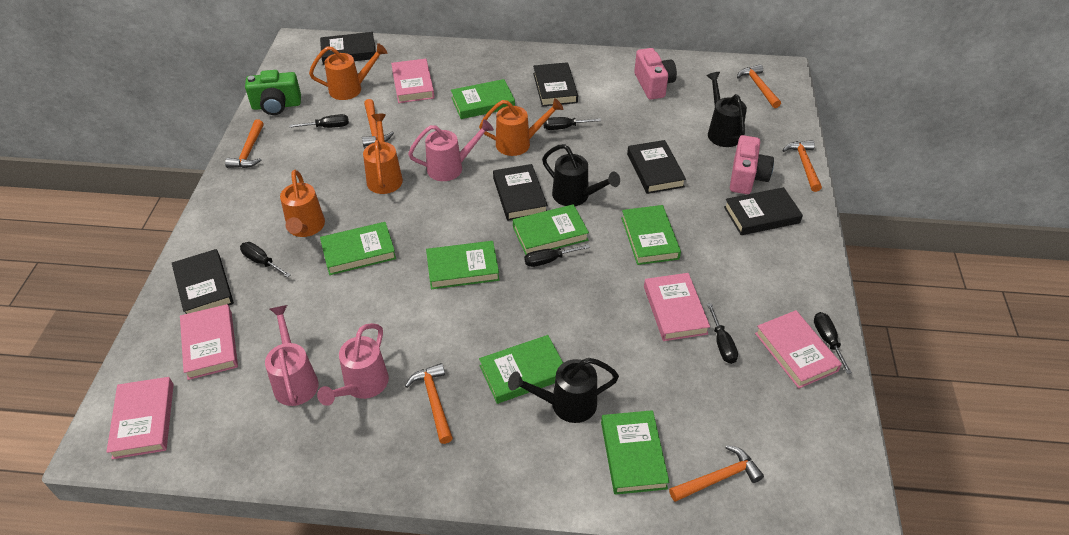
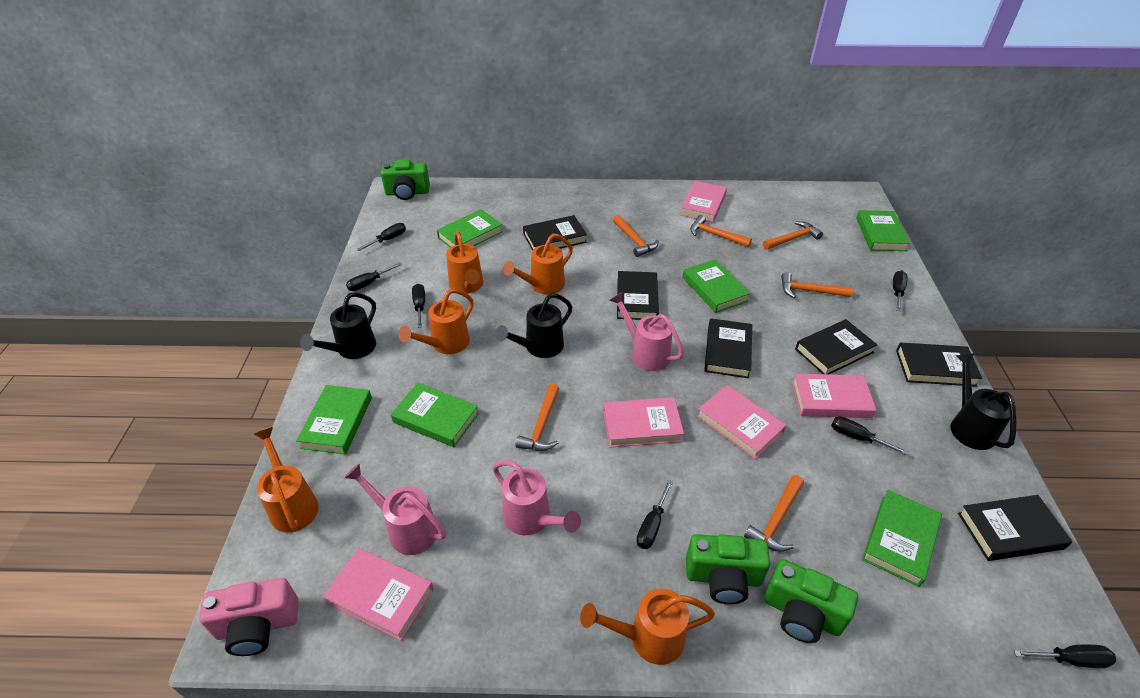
black screwdriver: [240,242,291,278] [289,114,349,128] [524,244,590,267] [543,117,601,130] [707,303,738,364] [814,312,852,374] = 6 -> [346,263,402,291] [357,223,406,251] [412,284,425,328] [636,480,673,549] [831,416,909,455] [893,271,908,311] [1014,645,1116,668] = 7
green book: [320,222,396,275] [426,241,499,289] [451,79,515,119] [479,335,563,404] [513,204,589,255] [601,410,670,495] [621,205,681,265] = 7 -> [296,385,372,454] [391,383,479,447] [437,209,503,248] [682,259,750,313] [856,210,910,251] [862,490,942,587] = 6
green camera: [245,70,301,115] = 1 -> [381,159,430,200] [686,534,770,604] [764,559,858,643] = 3
orange watering can: [280,170,325,237] [309,43,387,100] [363,114,403,194] [479,98,563,156] = 4 -> [254,427,319,533] [398,289,474,354] [446,231,483,294] [503,233,573,295] [580,589,715,665] = 5
pink camera: [634,48,677,100] [730,135,774,194] = 2 -> [199,578,299,656] = 1

